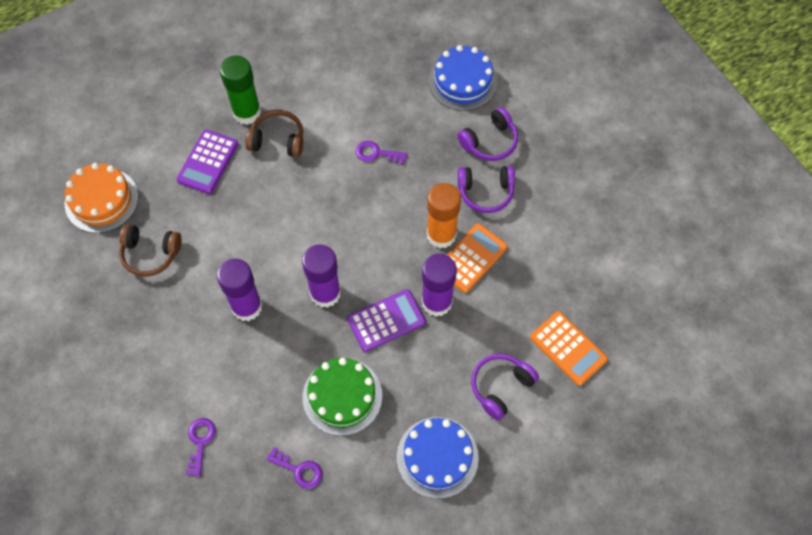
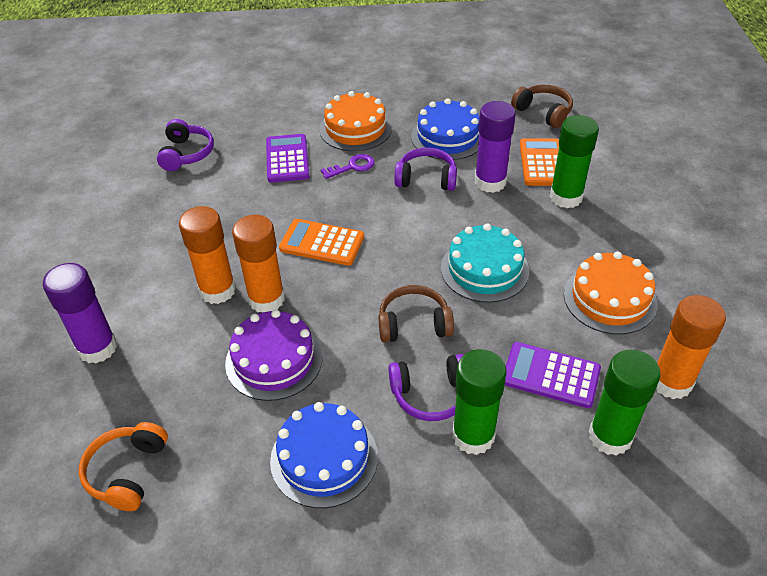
green cake: [303,358,382,436] = 1 -> none = 0
green glue stick: [220,55,261,125] = 1 -> [452,349,506,455] [550,115,599,208] [589,349,661,456] = 3
orange cake: [65,163,139,233] = 1 -> [319,91,392,151] [564,252,658,334] = 2
orange glue stick: [427,183,461,248] = 1 -> [179,206,236,304] [232,215,285,313] [656,295,726,399] = 3
orange headphones: none = 0 -> [79,422,168,511] = 1
purple cake: none = 0 -> [225,309,323,401] = 1
purple glue stick: [217,259,263,321] [302,244,341,308] [422,254,457,317] = 3 -> [43,263,117,363] [475,101,516,193] = 2
purple key: [186,418,216,476] [266,447,322,489] [356,141,407,165] = 3 -> [321,154,375,179] = 1
turquoise cake: none = 0 -> [441,223,529,303] = 1

